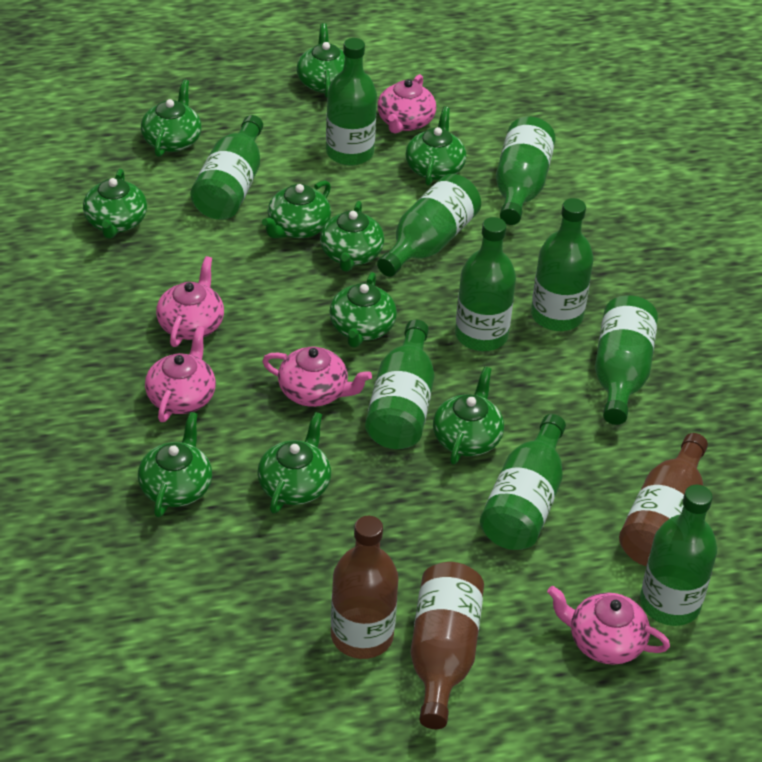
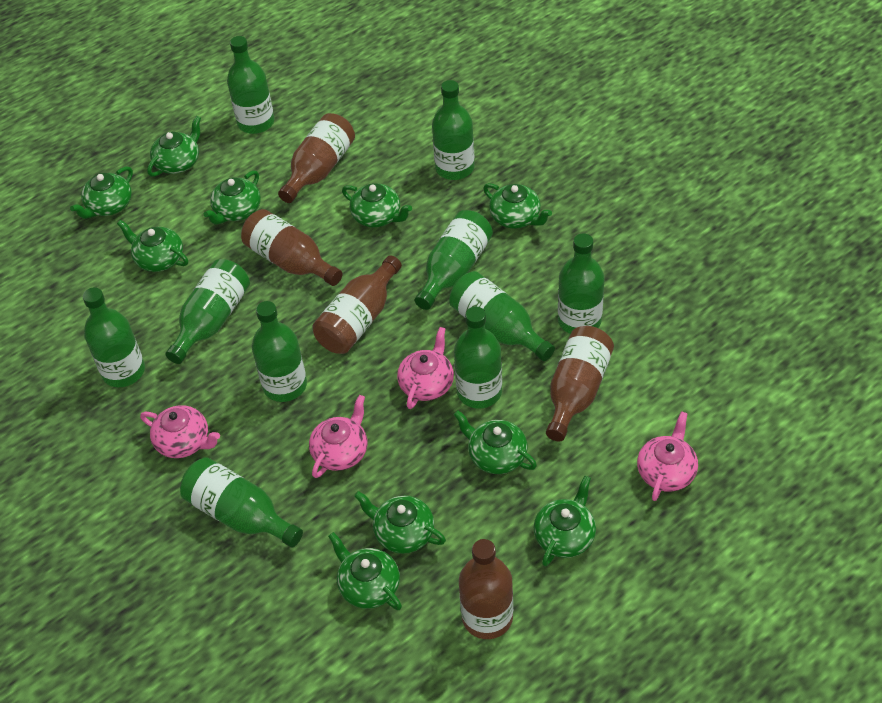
brown bottle: [331,516,398,659] [410,562,484,729] [619,433,708,566] = 3 -> [241,209,343,286] [278,113,355,203] [312,255,402,354] [459,539,513,639] [546,326,614,441] = 5
pink teapot: [145,326,216,422] [156,256,224,347] [262,346,372,407] [377,74,436,134] [547,586,670,665] = 5 -> [140,405,220,458] [309,395,367,478] [397,327,454,409] [637,411,698,501] = 4

